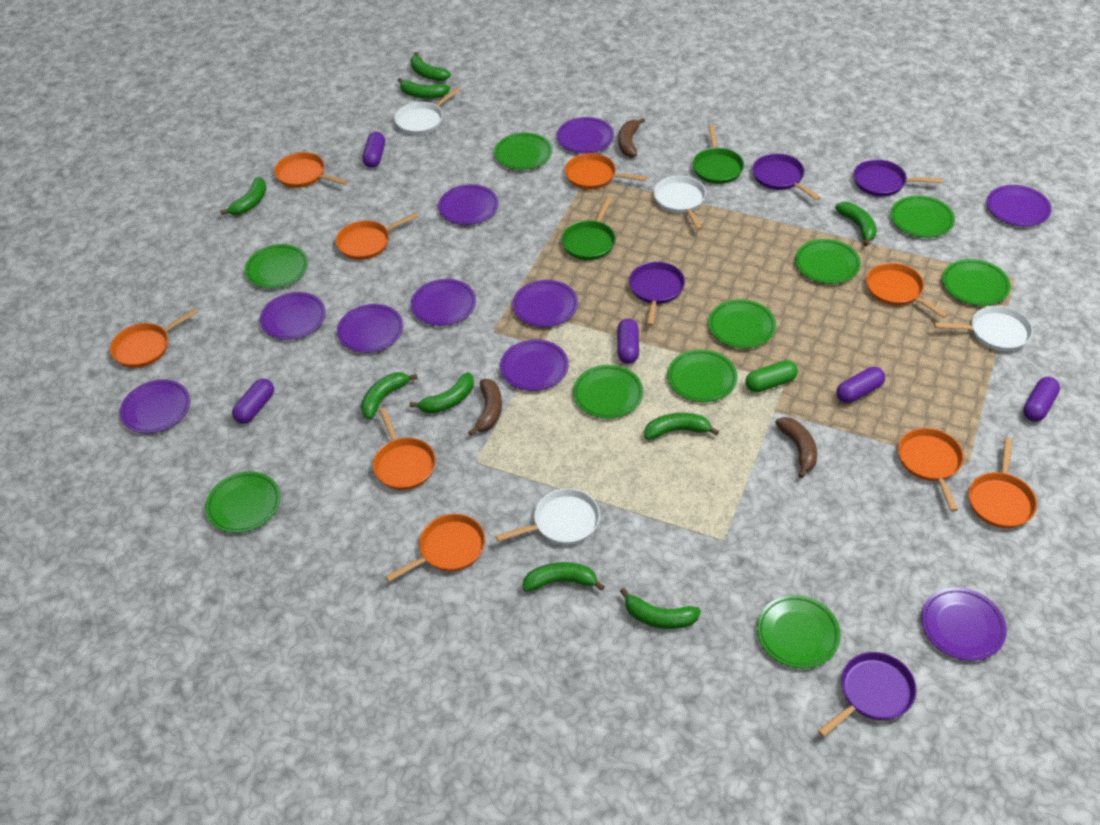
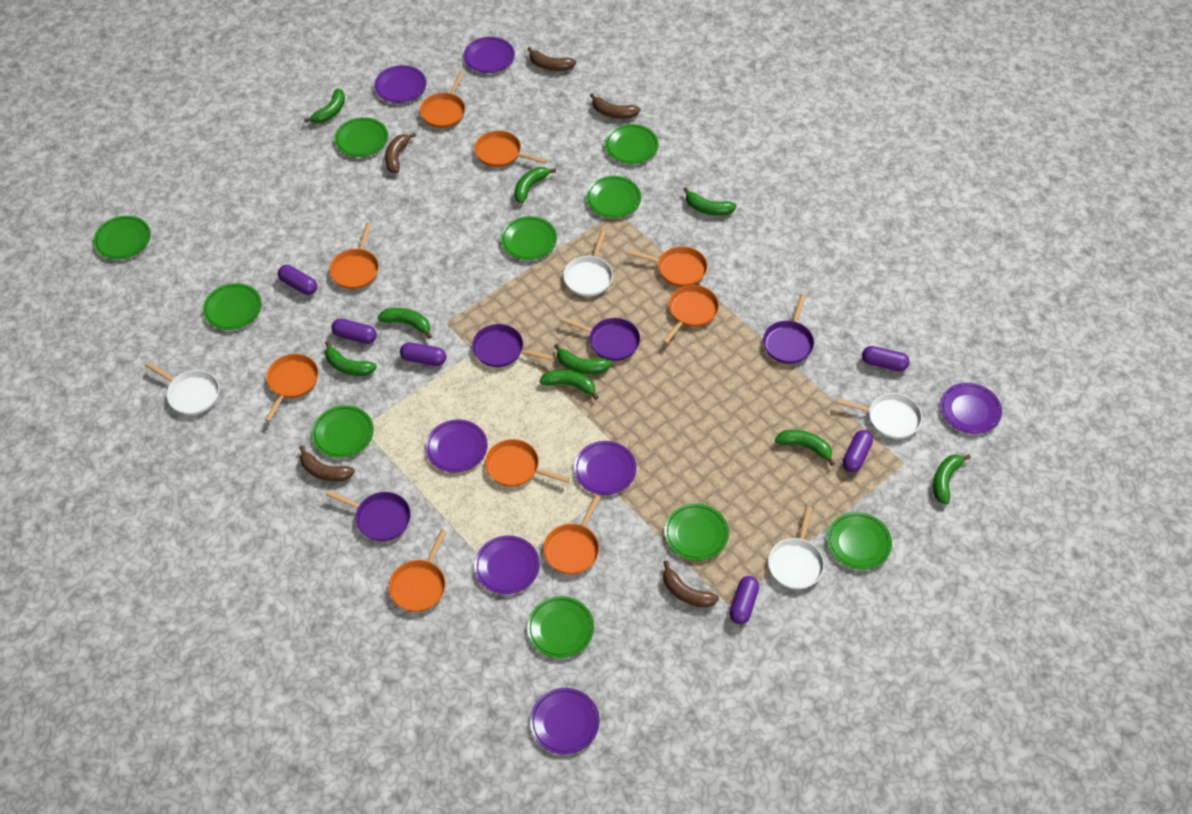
brown banana: [468,379,502,436] [618,118,645,157] [775,417,817,478] = 3 -> [299,445,355,481] [385,133,416,173] [527,47,576,71] [590,93,640,119] [663,561,719,607] = 5
green capsule: [746,360,798,393] = 1 -> none = 0
green pan: [562,197,616,260] [693,124,744,184] = 2 -> none = 0
purple capsule: [232,379,274,424] [362,132,385,168] [617,319,639,364] [836,367,885,403] [1023,377,1060,422] = 5 -> [278,265,317,295] [332,318,377,344] [400,342,446,366] [730,576,759,624] [843,430,873,472] [862,346,910,371] = 6
purple plate: [120,380,190,433] [260,292,326,340] [337,304,403,353] [411,279,476,326] [438,184,499,225] [500,339,569,391] [513,280,578,327] [557,117,614,154] [921,587,1007,661] [987,185,1052,226] = 10 -> [374,65,427,103] [425,420,488,473] [464,37,515,73] [474,535,540,594] [530,688,600,754] [574,441,636,495] [940,383,1002,434] = 7

